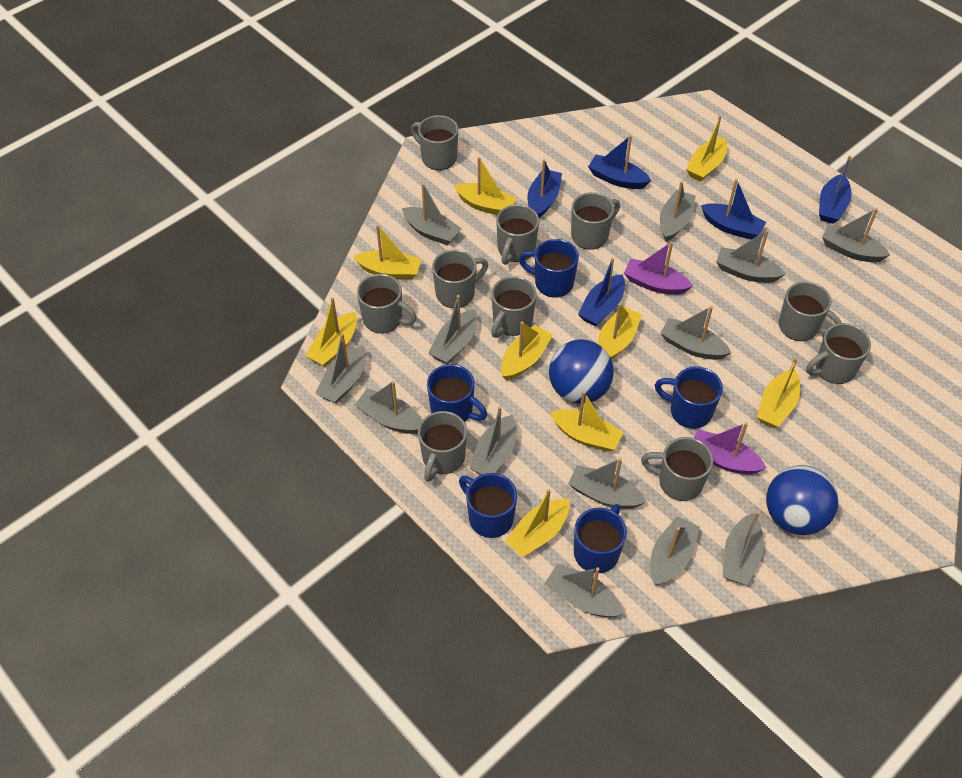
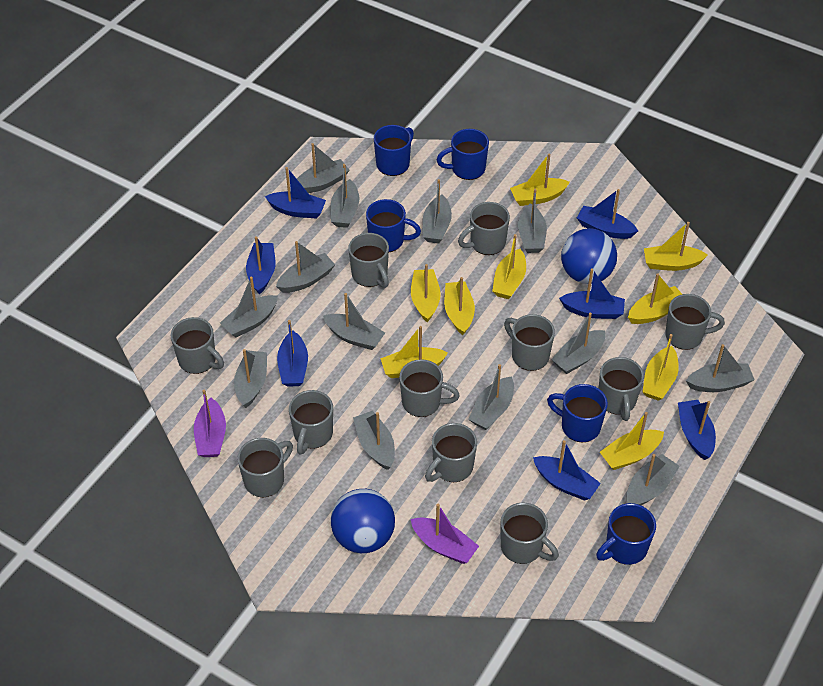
blue boat: [527,159,562,218] [578,258,625,326] [588,135,651,189] [701,179,766,240] [819,155,852,224] = 5 -> [246,236,276,295] [265,167,326,219] [277,320,308,387] [533,440,601,500] [559,268,625,319] [577,189,638,239] [678,400,716,460] = 7
grey mug: [357,274,417,333] [411,115,458,170] [418,411,467,482] [432,250,488,308] [491,276,537,338] [496,204,539,265] [571,192,620,250] [641,437,713,501] [779,281,842,341] [806,323,871,384] = 10 -> [171,317,224,374] [237,438,293,497] [289,390,333,455] [348,233,389,288] [399,359,460,417] [425,423,477,482] [458,202,510,255] [501,503,559,564] [504,314,555,371] [599,357,644,421] [665,294,725,350] = 11

